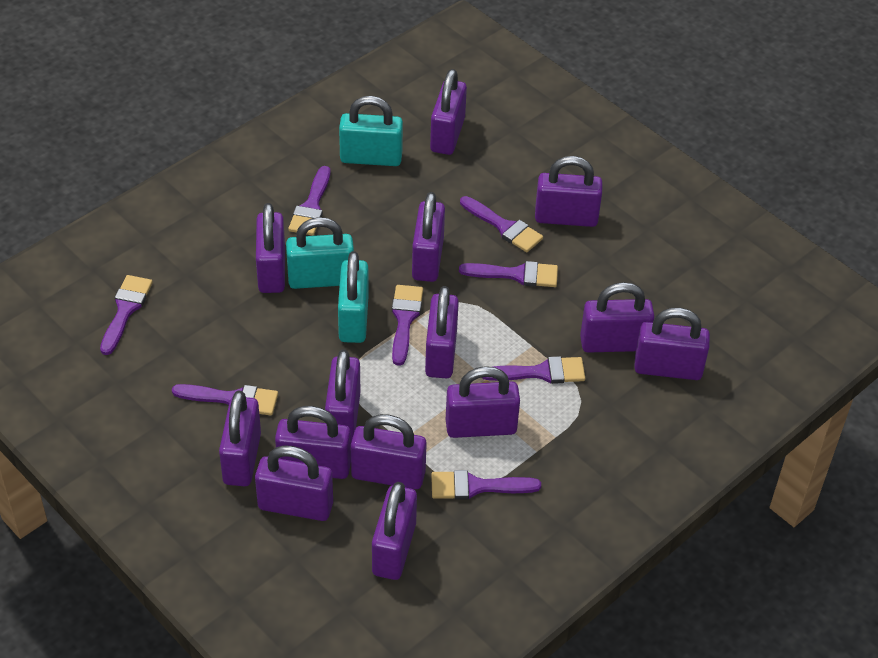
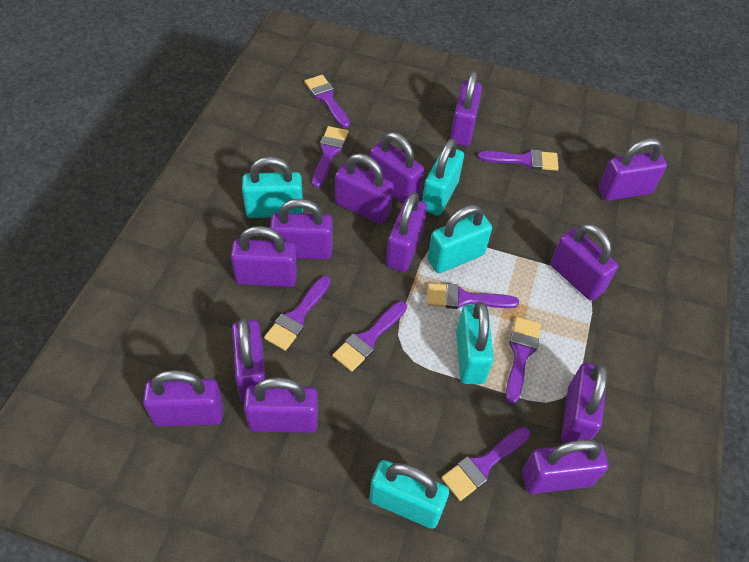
purple padlock: [219,391,261,486] [255,445,333,521] [256,203,285,293] [275,406,351,479] [325,349,360,442] [351,414,427,489] [372,482,417,580] [412,192,445,282] [425,286,459,378] [430,69,467,155] [446,366,520,438] [535,156,602,227] [580,282,655,353] [634,308,710,380] = 14 -> [143,370,224,426] [231,226,297,287] [232,318,266,403] [244,377,318,433] [270,199,333,259] [335,153,394,224] [369,132,424,203] [386,192,427,272] [450,71,482,146] [522,439,609,494] [550,224,618,301] [561,363,608,443] [598,138,667,201] = 13
turquoise padlock: [286,217,354,289] [338,251,369,343] [339,96,403,166] = 3 -> [242,157,303,218] [369,460,449,529] [422,138,464,216] [427,205,492,273] [456,302,494,384] = 5

